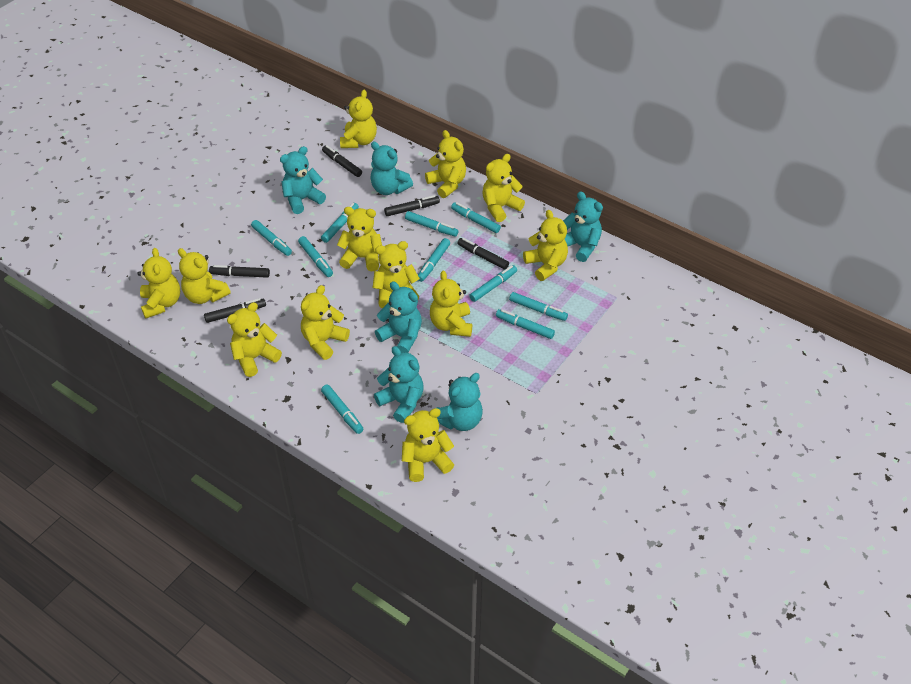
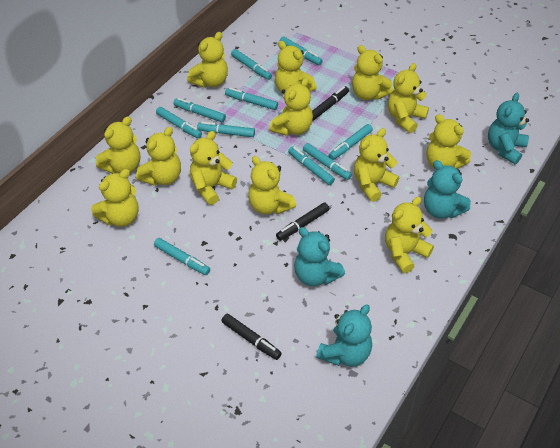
black marker: [204,298,266,323] [209,265,270,278] [322,145,362,177] [384,195,440,216] [458,238,509,270] = 5 -> [221,314,282,360] [276,202,329,241] [312,86,349,121] = 3
turquoise teddy bear: [280,146,326,214] [370,141,413,195] [374,346,424,423] [375,281,422,353] [437,373,483,431] [563,191,603,262] = 6 -> [294,227,345,286] [316,304,372,367] [424,160,471,219] [488,93,529,164] = 4
yellow teddy bear: [137,248,180,318] [178,248,231,304] [227,302,282,377] [301,285,350,360] [337,207,382,271] [340,90,377,148] [373,241,420,308] [402,408,454,482] [425,130,466,198] [430,271,472,337] [482,154,525,222] [523,210,568,281] = 12 -> [91,169,139,226] [96,117,140,173] [136,127,181,186] [187,32,228,88] [190,131,237,205] [248,156,296,214] [269,78,313,136] [275,41,317,93] [352,45,393,100] [354,128,399,202] [385,197,434,273] [388,63,429,133] [426,114,471,169] = 13

